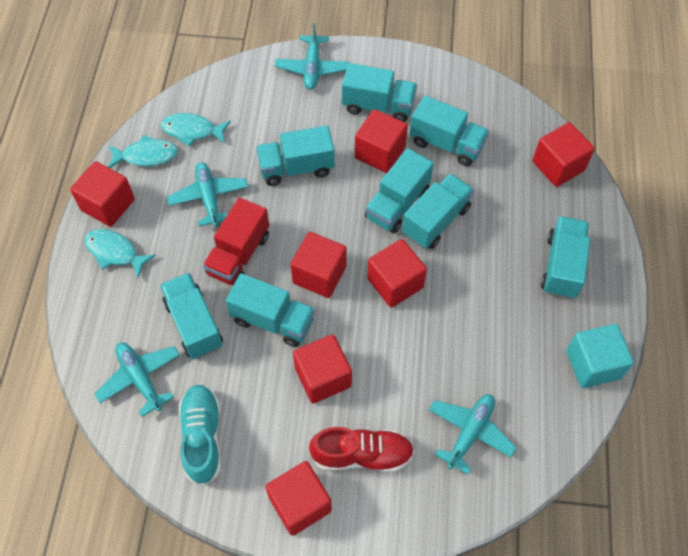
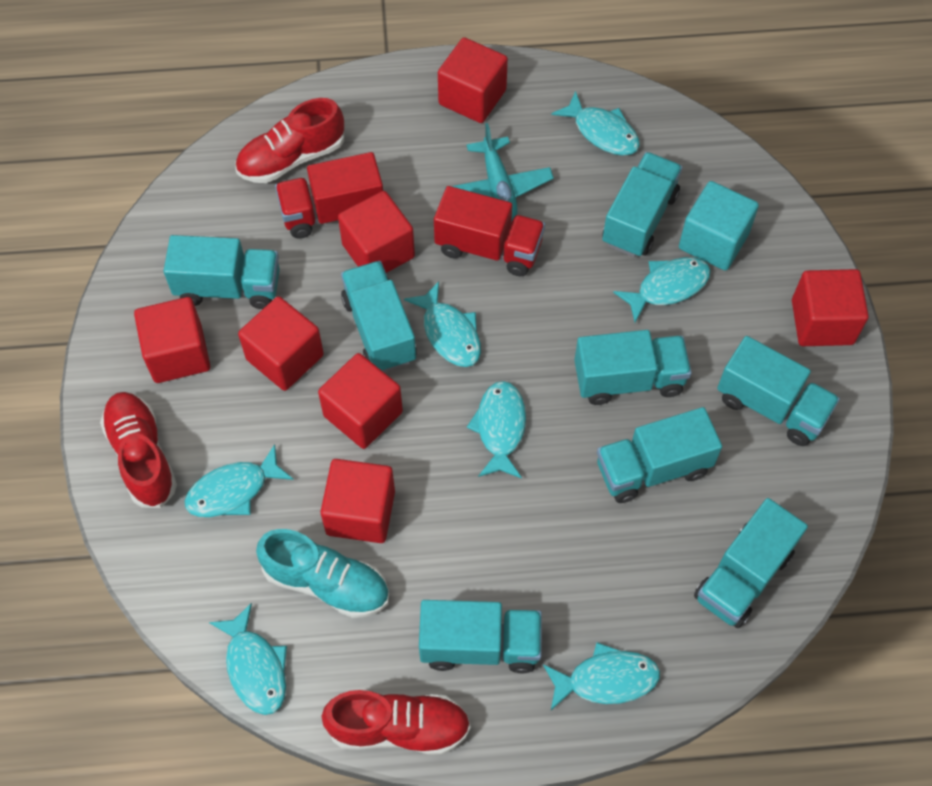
red shoe: [309,427,414,472] = 1 -> [100,392,177,508] [235,98,344,183] [321,690,471,755] = 3
red truck: [203,197,269,285] = 1 -> [275,152,383,239] [434,186,545,276] = 2
turquoise fish: [85,229,156,279] [108,135,178,168] [161,113,231,146] = 3 -> [184,444,294,517] [209,603,287,715] [404,281,481,367] [467,381,526,479] [543,642,660,710] [551,91,640,156] [613,257,711,323] = 7
turquoise plane: [95,342,180,417] [167,162,248,227] [275,23,350,90] [429,394,517,474] = 4 -> [445,123,554,222] = 1

